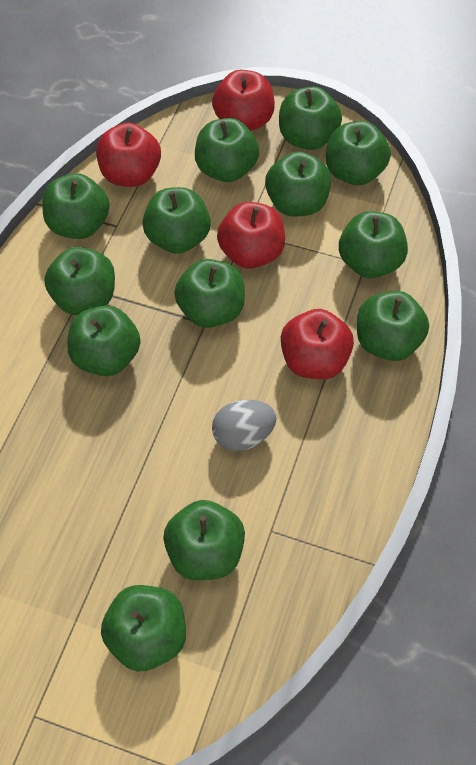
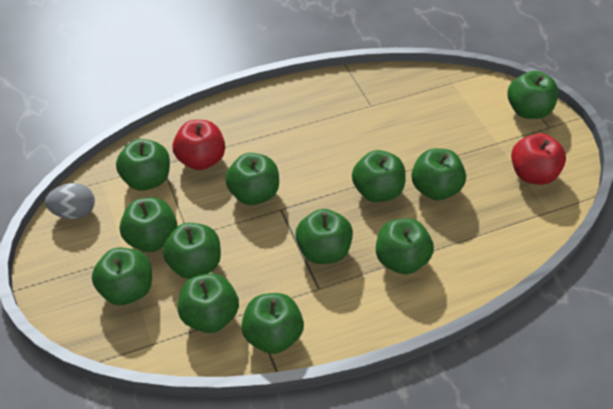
green apple: [42,173,110,239] [44,247,115,315] [67,305,141,376] [101,585,186,671] [142,187,211,254] [163,500,245,580] [174,259,245,328] [195,118,259,182] [265,151,331,217] [279,86,342,150] [326,121,391,185] [339,211,408,278] [357,291,429,361] = 13 -> [92,248,152,305] [116,139,170,191] [120,198,177,252] [162,223,221,279] [178,273,239,333] [225,153,279,205] [241,293,304,354] [295,209,353,264] [352,150,406,202] [376,218,434,274] [411,148,466,200] [507,71,558,119] = 12
red apple: [96,123,161,187] [212,70,275,131] [217,202,285,269] [281,309,354,379] = 4 -> [173,120,225,170] [511,133,566,185] = 2

